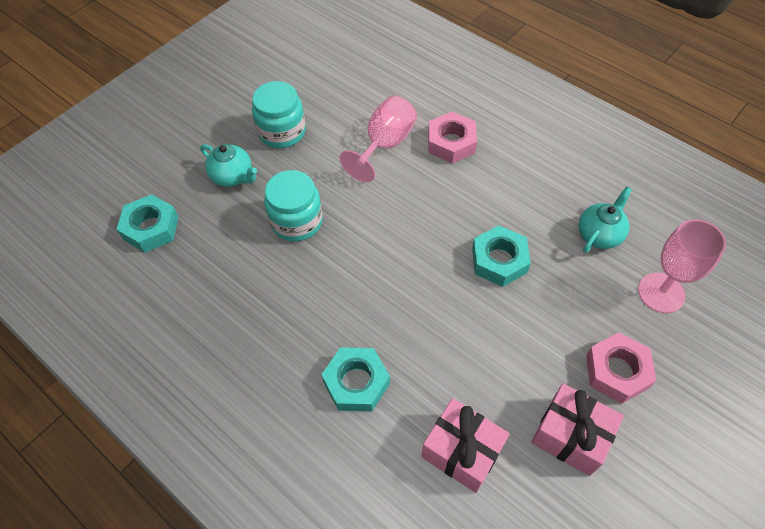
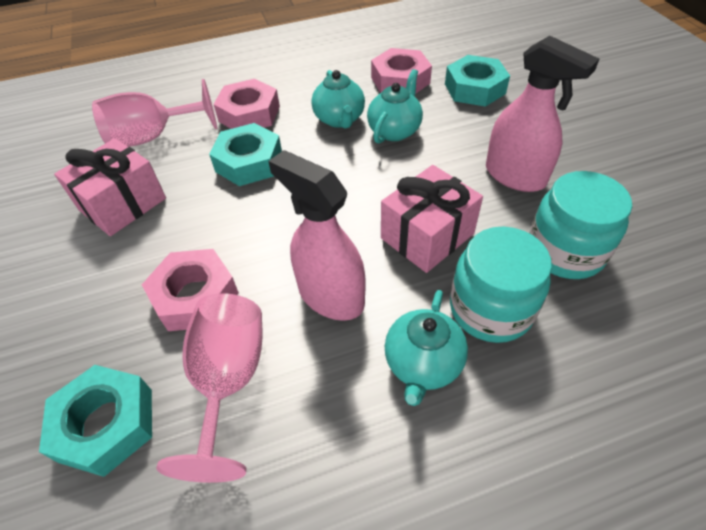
pink nut: [428,112,477,164] [586,332,657,403] = 2 -> [142,249,239,331] [213,79,280,129] [371,48,432,94] = 3
pink spray bottle: none = 0 -> [268,150,366,321] [486,36,599,192] = 2
turquoise teapot: [200,144,257,187] [579,187,632,253] = 2 -> [311,70,365,128] [367,69,423,144] [385,290,468,406] = 3

